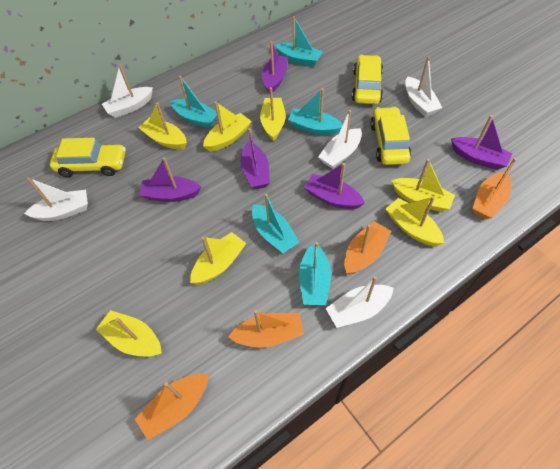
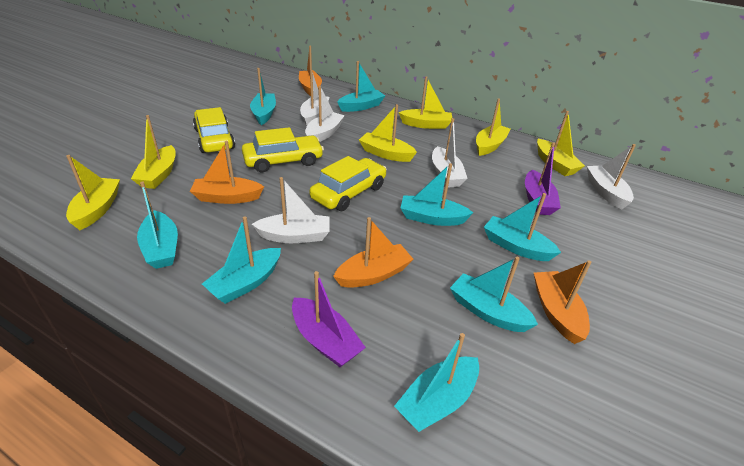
purple boat: [139,157,201,202] [241,128,270,189] [262,41,288,94] [304,163,365,209] [451,115,512,170] = 5 -> [292,271,366,367] [525,142,561,215] = 2
turquoise boat: [171,76,217,128] [252,194,299,253] [275,16,323,67] [288,88,343,135] [299,242,331,305] = 5 -> [137,182,178,269] [202,216,281,304] [250,68,276,125] [337,61,385,112] [394,333,479,432] [401,163,473,226] [450,257,538,332] [484,193,561,261] = 8
yellow boat: [96,310,162,357] [138,102,187,150] [190,232,246,284] [203,101,251,151] [260,87,286,141] [386,197,444,246] [391,159,455,212] = 7 -> [66,155,120,230] [131,115,175,189] [359,104,417,162] [398,76,452,129] [476,99,511,156] [537,111,585,176] = 6

